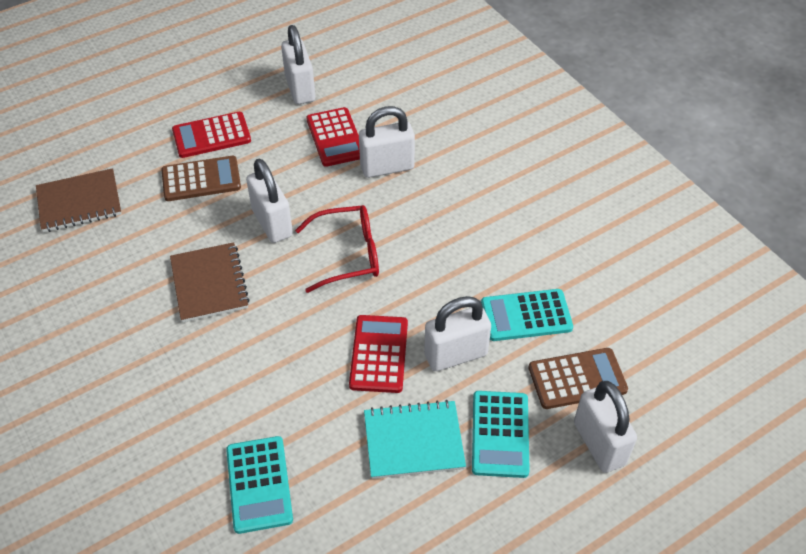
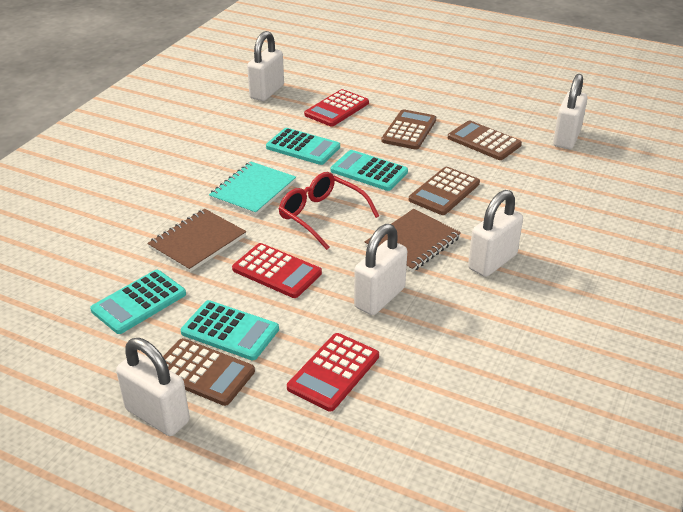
brown calculator: [161,156,241,201] [528,348,628,409] = 2 -> [163,338,255,406] [381,109,436,150] [409,167,480,215] [448,120,522,160] = 4
turquoise calculator: [226,436,293,534] [472,391,530,478] [481,289,573,341] = 3 -> [90,270,186,334] [181,300,279,360] [266,128,340,165] [331,150,408,191] = 4

